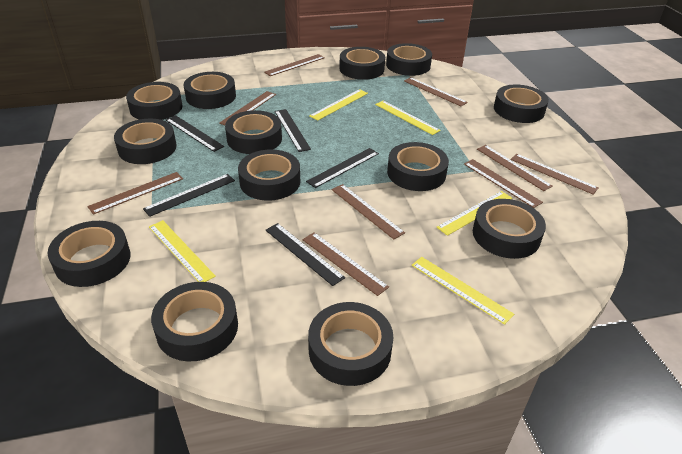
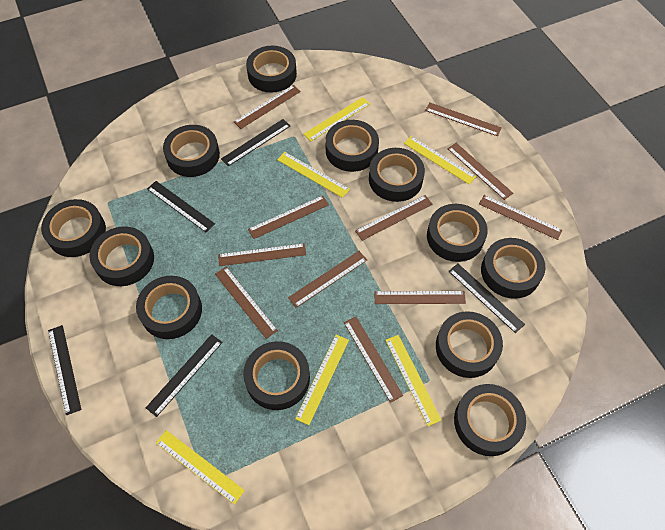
black tape: [47,221,130,287] [114,119,177,164] [126,82,183,120] [151,282,238,362] [184,72,236,109] [225,110,282,154] [238,149,300,201] [308,302,393,386] [339,47,385,80] [386,43,432,76] [387,142,449,191] [473,199,546,259] [494,85,549,123] = 13 -> [41,199,106,257] [89,226,154,286] [136,276,202,339] [163,125,220,177] [243,341,310,410] [246,46,297,93] [325,120,379,172] [369,148,425,202] [427,204,488,262] [436,311,503,378] [454,384,526,456] [481,238,546,299] = 12
brown ruler: [87,172,183,215] [219,91,276,125] [264,54,325,76] [302,232,389,296] [332,184,405,240] [404,77,468,106] [464,159,543,208] [477,145,553,191] [510,154,599,194] = 9 -> [215,267,278,339] [218,243,306,266] [234,85,301,129] [248,195,329,239] [288,251,367,308] [344,317,403,403] [355,195,432,241] [374,291,466,304] [425,102,501,136] [447,143,513,200] [479,195,563,240] = 11
yellow ruler: [149,220,216,282] [309,89,368,120] [375,100,441,135] [412,257,514,325] [436,191,512,236] = 5 -> [156,430,245,505] [277,152,350,198] [295,335,349,425] [304,97,370,141] [385,335,442,426] [404,136,476,184] = 6

